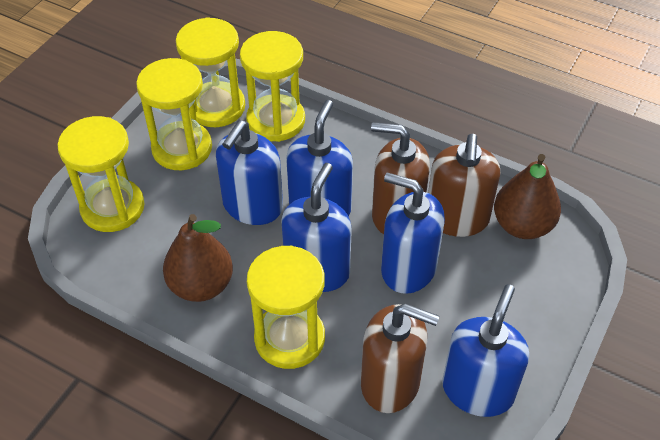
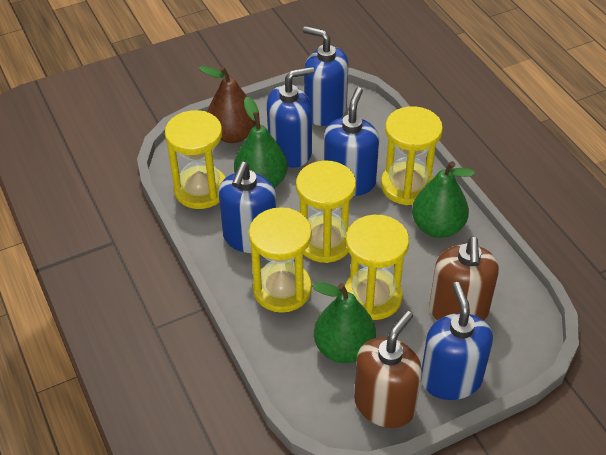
brown pear: [163,214,233,302] [494,154,561,239] = 2 -> [199,66,256,143] = 1
brown soap dispenser: [361,304,439,413] [371,122,430,234] [428,134,500,237] = 3 -> [354,311,422,428] [429,236,499,321] = 2
green pear: none = 0 -> [234,96,288,188] [312,282,376,363] [412,161,475,238] = 3

